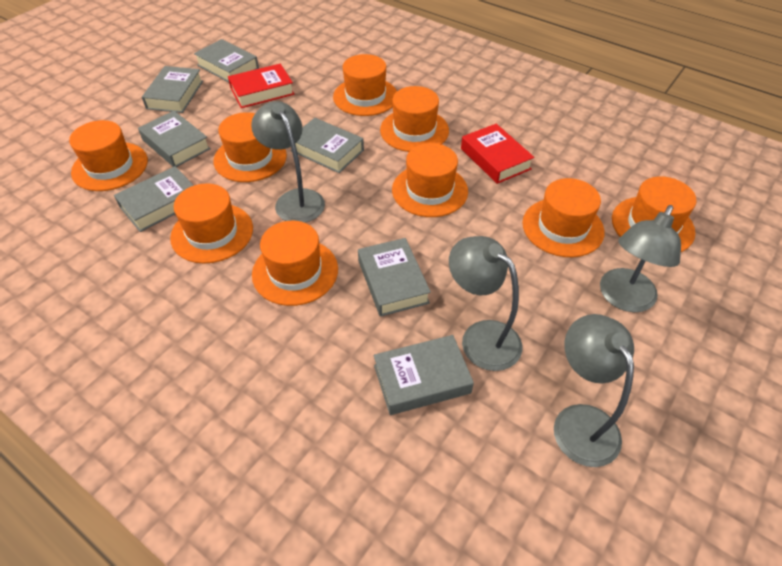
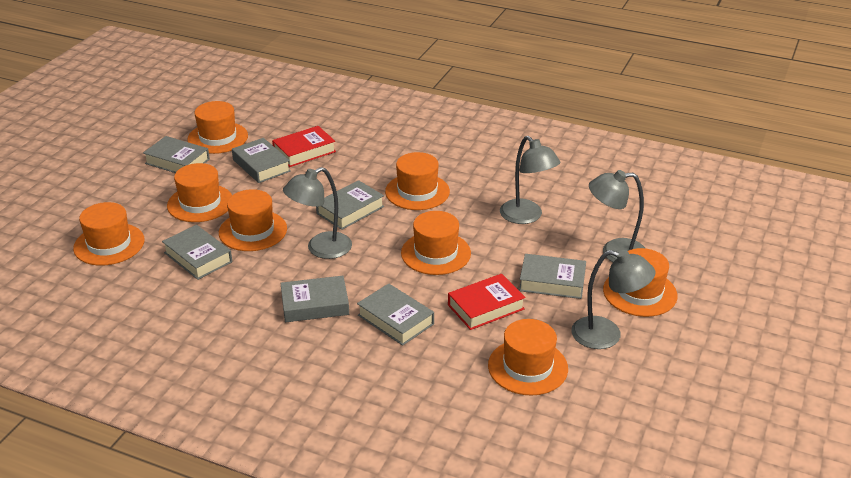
orange hat: [69,120,148,191] [170,183,253,264] [214,112,287,182] [252,221,338,306] [333,54,397,116] [380,86,449,152] [392,143,468,217] [522,178,604,257] [612,176,697,252] = 9 -> [73,202,144,266] [167,163,232,222] [187,101,248,154] [219,189,287,251] [385,152,450,210] [401,211,471,275] [488,319,568,396] [603,248,678,317] = 8

